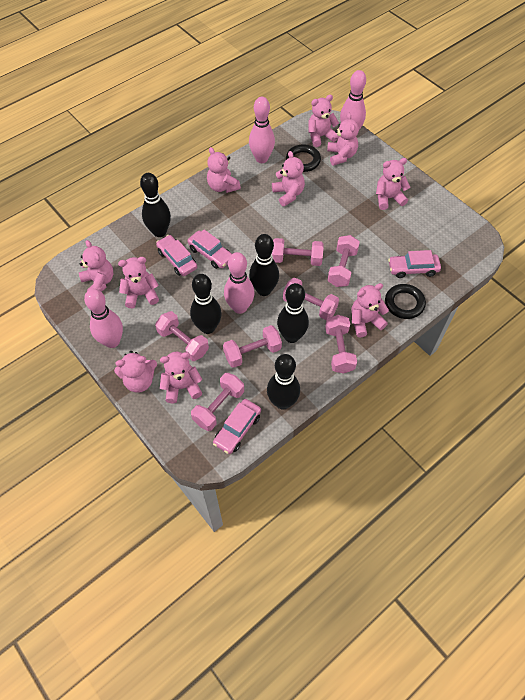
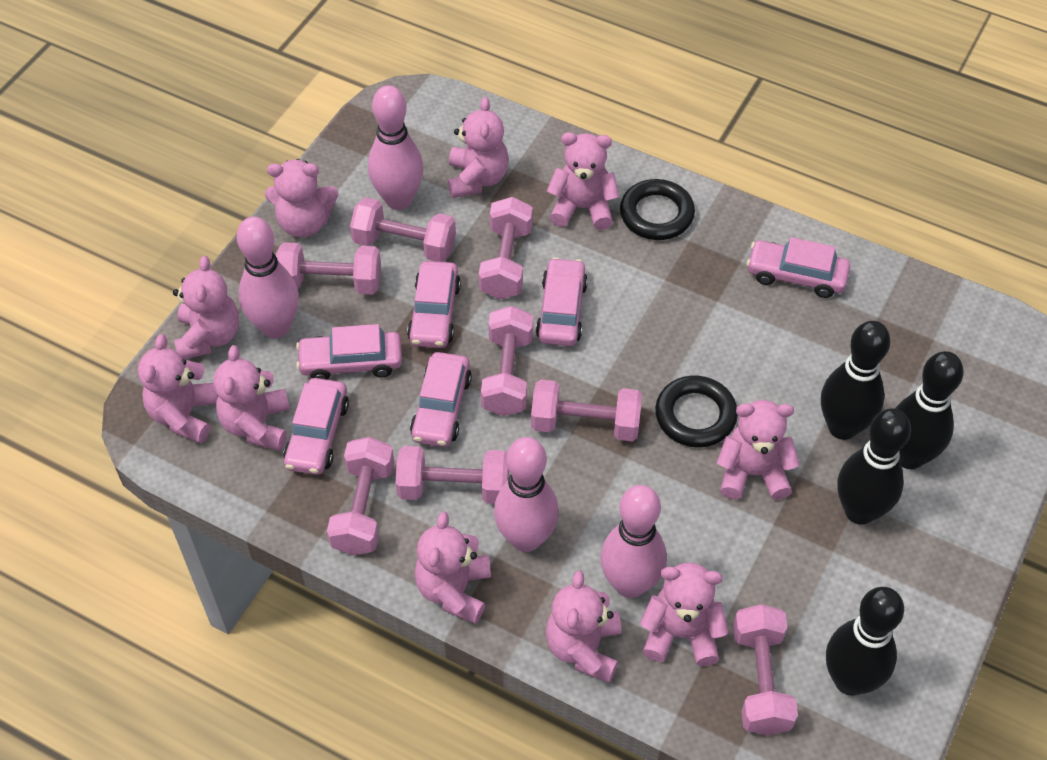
black bowling pin: [140,173,171,237] [190,274,222,334] [249,234,279,296] [267,354,300,409] [277,283,309,343] = 5 -> [821,321,890,440] [826,587,904,696] [837,408,911,525] [895,351,964,469] = 4
pink car: [156,235,197,276] [188,229,232,269] [213,399,261,454] [388,250,441,278] = 4 -> [283,378,349,475] [296,324,402,380] [407,261,461,348] [410,352,472,447] [536,257,588,346] [747,237,850,298] = 6
pink dumbbell: [155,311,209,361] [191,373,244,431] [223,325,282,368] [272,238,324,266] [283,278,339,320] [325,315,357,374] [327,235,360,287] = 7 -> [276,242,381,295] [327,437,394,555] [350,197,456,262] [395,446,509,504] [479,197,533,299] [481,306,533,416] [531,380,642,442] [733,604,798,735] = 8

